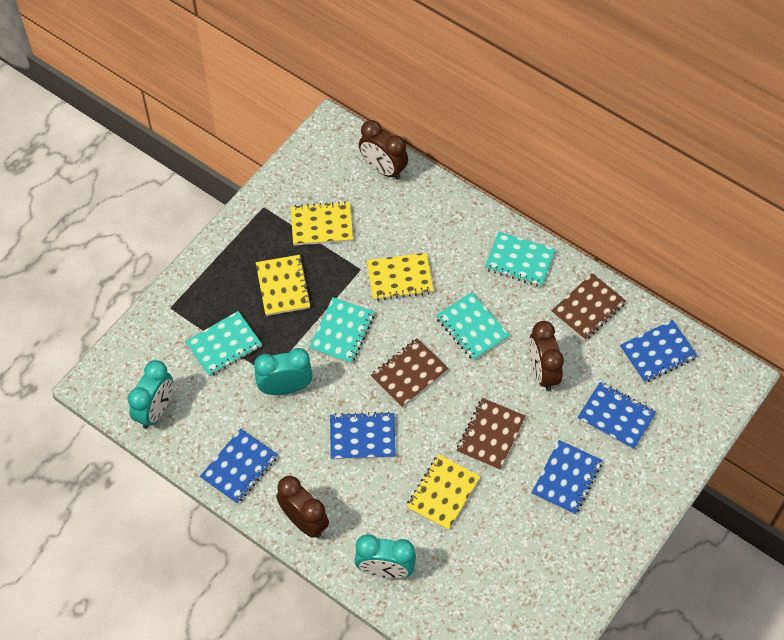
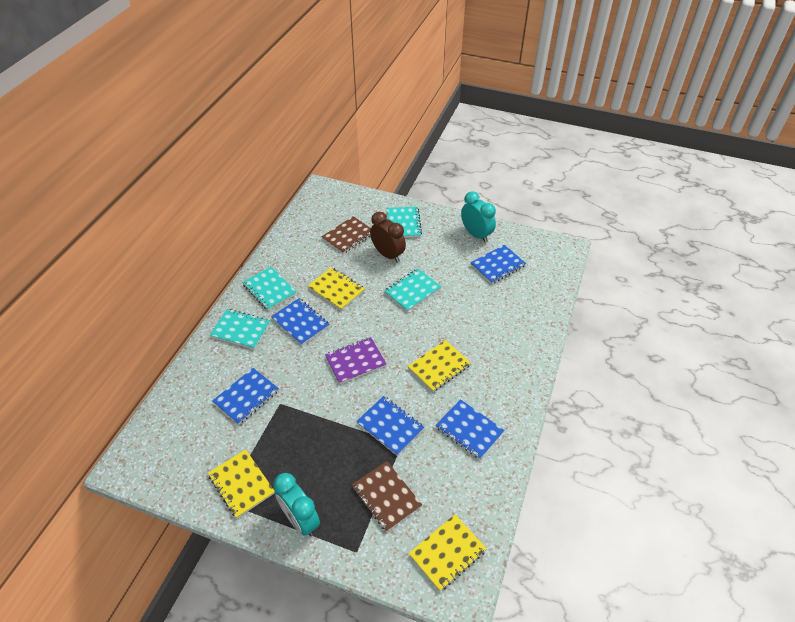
brown clock: [276,476,329,538] [359,120,408,180] [529,321,564,391] = 3 -> [370,212,406,263] = 1
brown notebook: [371,338,448,408] [457,398,525,470] [551,273,626,340] = 3 -> [322,216,371,254] [352,461,422,532] = 2
purple notebook: none = 0 -> [325,337,386,384] = 1
turquoise clock: [128,360,173,429] [254,348,313,395] [355,534,416,579] = 3 -> [273,473,320,536] [461,191,496,243] = 2

